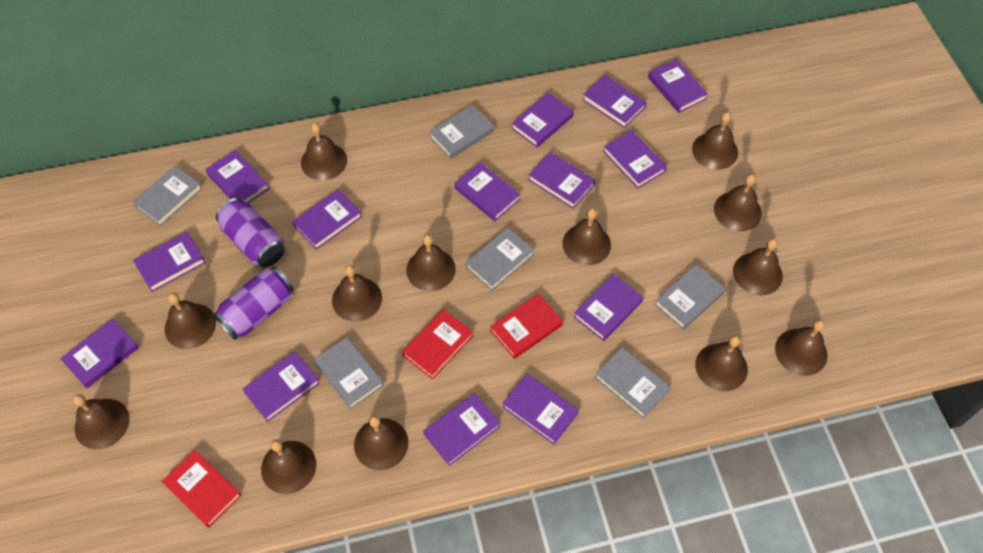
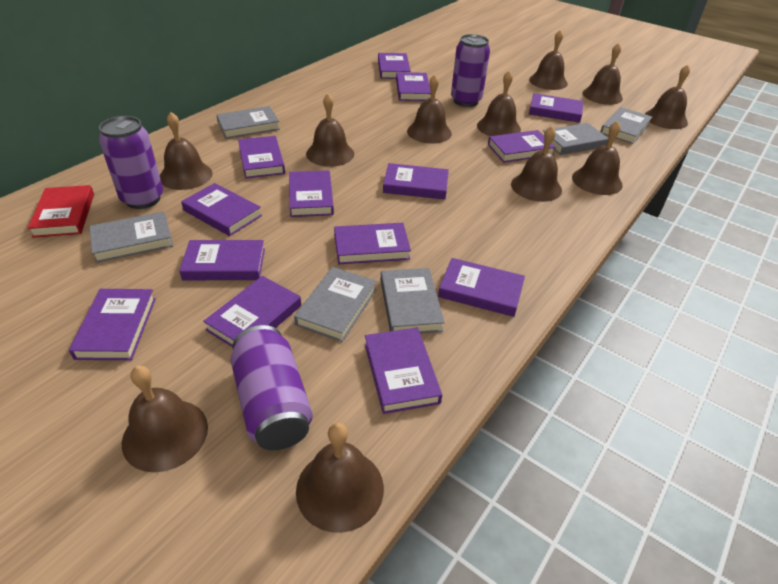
brown bell: [73,394,129,449] [165,293,216,349] [261,439,316,494] [301,123,347,181] [332,265,382,322] [354,415,408,470] [406,234,456,291] [562,208,611,265] [692,112,738,170] [695,335,748,391] [714,174,762,231] [733,238,783,295] [775,320,827,376] = 13 -> [122,366,208,472] [160,112,213,190] [296,423,384,533] [306,93,354,167] [407,75,452,144] [477,70,521,136] [511,126,562,202] [529,30,568,90] [572,121,623,195] [582,43,623,105] [645,65,690,129] = 11
purple can: [213,267,294,340] [216,198,285,267] = 2 -> [99,116,163,209] [230,325,313,450] [451,34,490,107] = 3
red book: [162,450,242,528] [402,309,473,379] [490,293,563,359] = 3 -> [28,185,94,238] = 1

